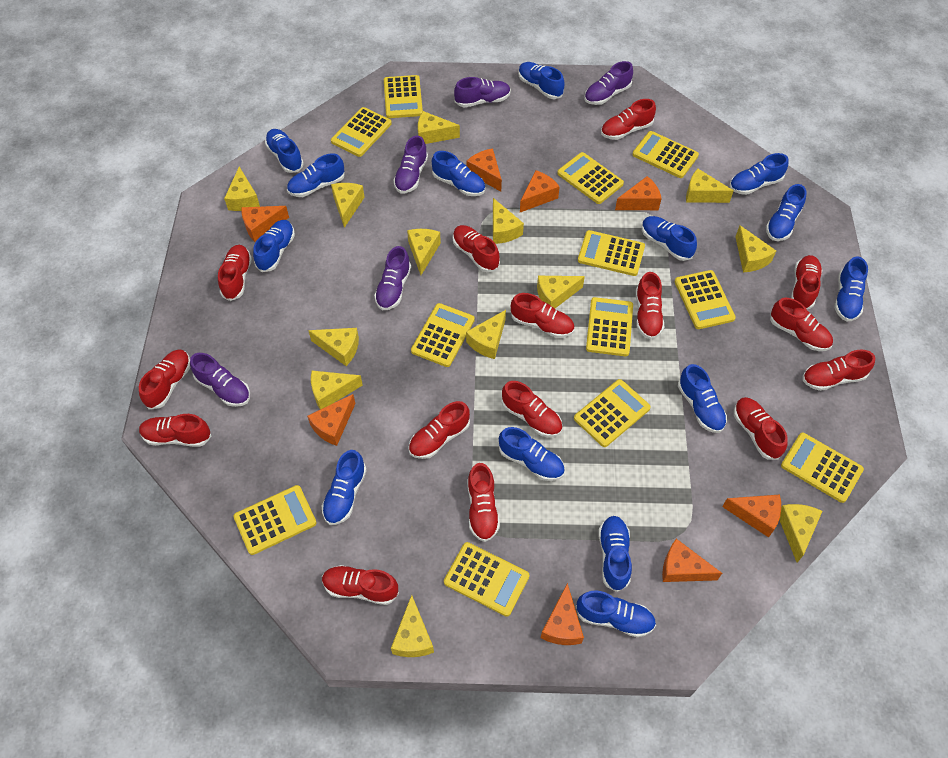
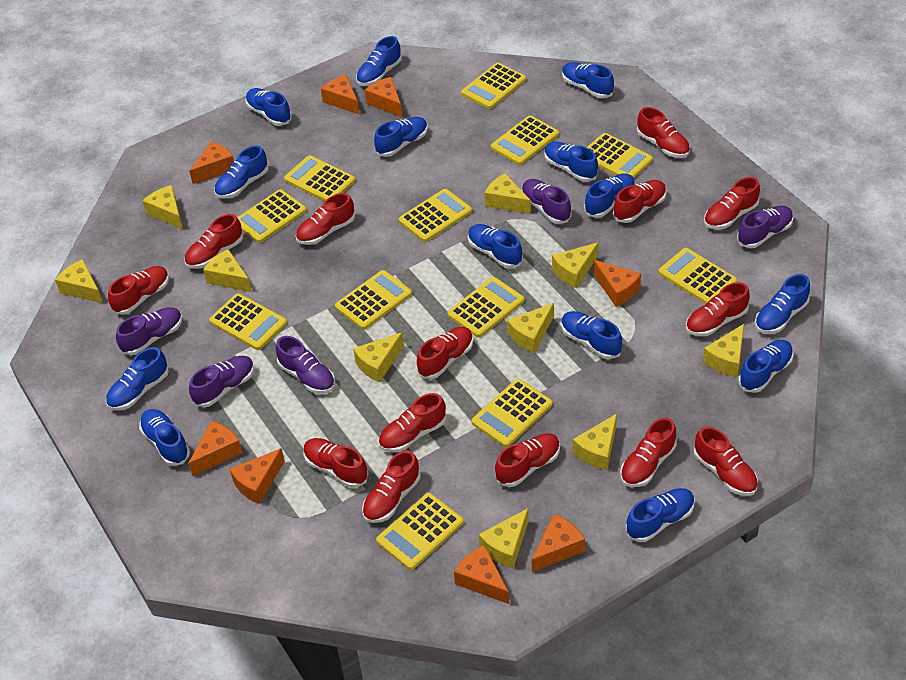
red shoe: [139,349,190,409] [139,414,212,447] [218,245,252,301] [322,565,399,605] [408,401,470,459] [453,225,500,272] [467,463,500,542] [502,381,562,437] [511,293,574,338] [601,99,656,140] [636,272,664,339] [734,397,788,460] [770,298,833,351] [791,255,822,309] [802,350,875,391] = 15 -> [108,266,169,315] [184,214,243,269] [296,193,355,245] [304,438,368,488] [362,450,420,523] [378,393,446,452] [417,327,473,379] [495,433,560,487] [613,180,666,223] [620,418,677,487] [637,107,690,158] [686,282,750,336] [694,427,758,496] [704,177,760,229] = 14
yellow cheese: [224,166,260,211] [308,328,359,366] [311,371,363,409] [331,183,365,228] [391,595,434,657] [407,229,441,275] [418,111,460,144] [466,310,506,359] [493,198,524,244] [537,276,585,309] [686,169,734,203] [735,225,776,272] [779,504,822,562] = 13 -> [55,259,103,303] [142,185,183,229] [203,249,252,292] [353,332,404,382] [479,508,529,569] [485,173,531,214] [507,303,554,353] [552,242,599,288] [573,414,617,470] [703,324,744,377] = 10

